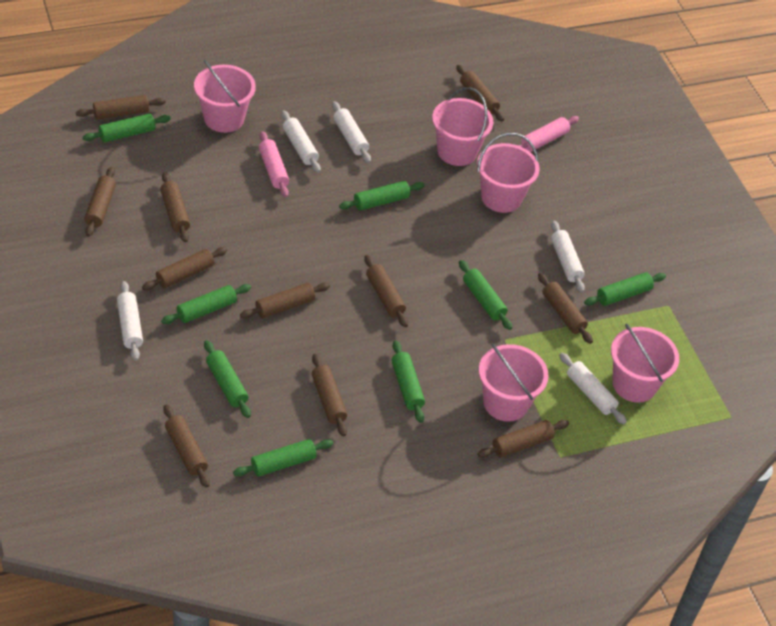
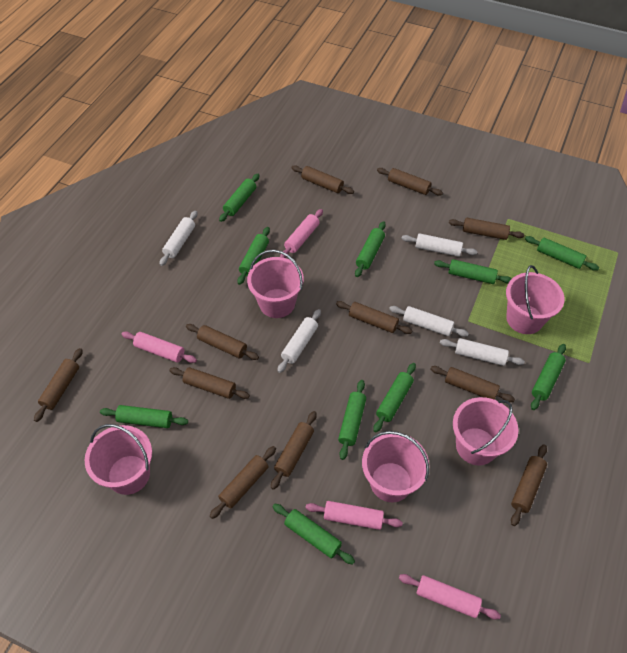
green rolling pin: [83,113,171,142] [161,284,251,324] [204,340,251,418] [233,439,334,477] [339,181,425,211] [391,340,425,423] [459,260,512,330] [584,272,666,306] = 8 -> [100,405,188,428] [219,174,259,222] [237,227,270,285] [272,504,355,565] [338,380,366,460] [355,221,386,277] [373,363,416,432] [434,259,511,284] [525,236,599,271] [531,344,566,410] = 10
pink rolling pin: [259,131,289,198] [518,116,579,152] = 2 -> [121,331,197,363] [280,209,323,258] [306,501,403,530] [399,574,501,620] = 4

